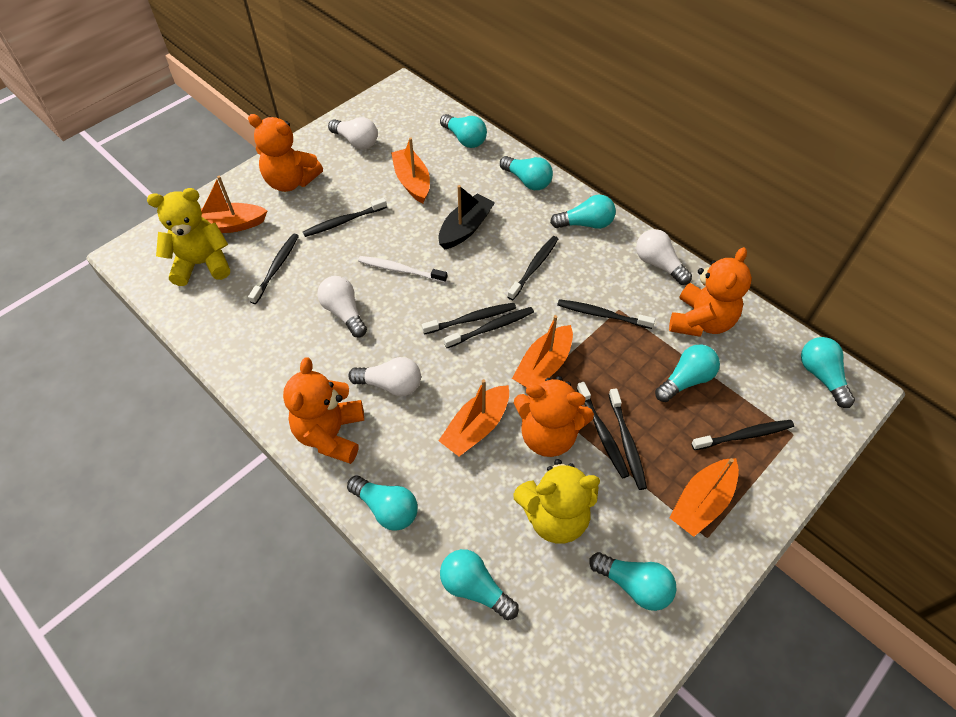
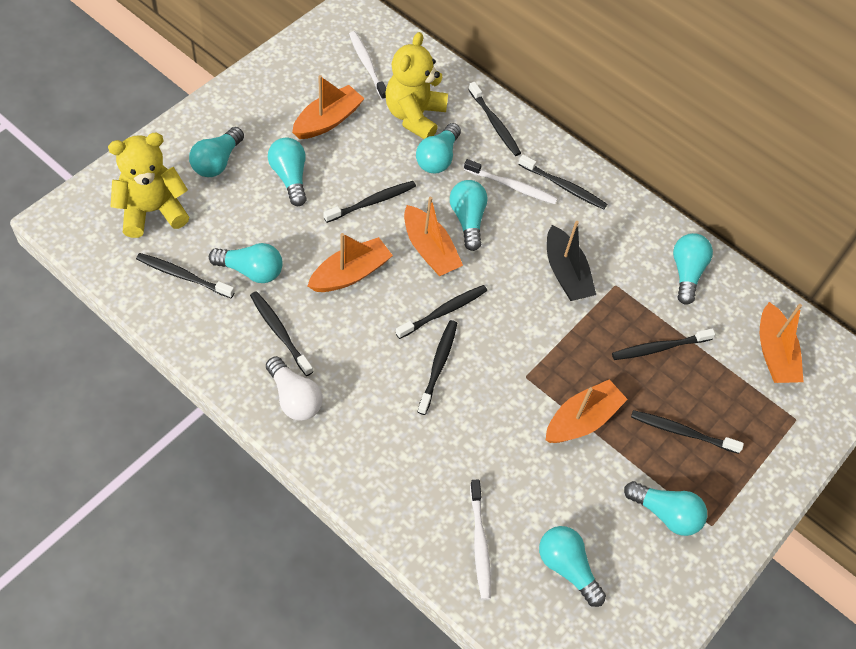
orange teddy bear: [248,114,323,192] [283,357,364,464] [514,376,594,457] [669,247,752,337] = 4 -> none = 0
white light bulb: [317,276,367,337] [328,117,378,149] [348,357,421,396] [636,229,692,285] = 4 -> [266,356,323,421] = 1
white toothbrush: [358,256,447,283] = 1 -> [349,31,386,100] [464,159,558,204] [470,480,491,599] = 3

